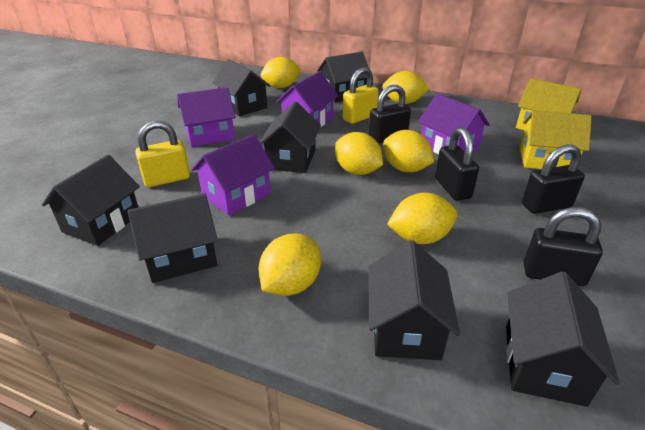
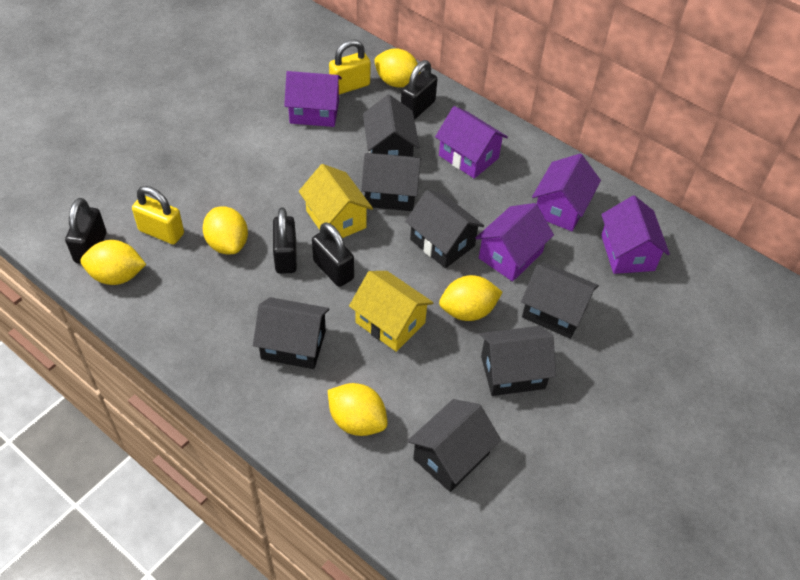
purple house: [177,87,236,147] [191,134,275,215] [276,72,338,127] [418,93,490,154] = 4 -> [284,71,342,127] [435,106,508,179] [475,203,554,281] [532,154,601,231] [601,195,670,274] = 5
yellow lemon: [259,234,321,296] [261,57,301,88] [335,132,383,175] [382,71,429,104] [383,130,434,172] [387,192,457,244] = 6 -> [80,240,146,285] [203,206,248,254] [328,383,388,436] [374,48,421,88] [439,275,503,321] = 5

